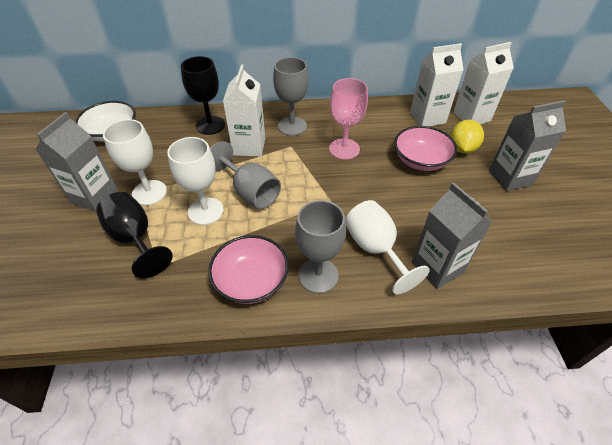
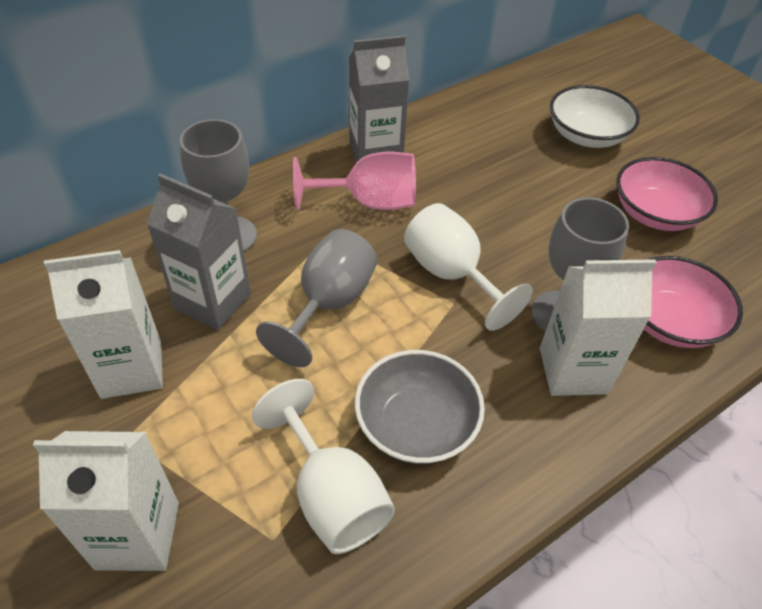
black goblet: [96,192,173,279] [181,56,225,135] = 2 -> none = 0
grey bowl: none = 0 -> [355,350,485,464] = 1
grey carton: [35,112,118,212] [412,182,493,289] [489,100,566,191] = 3 -> [147,173,251,330] [349,35,410,163] = 2
white goblet: [103,119,167,206] [167,137,224,225] [345,200,430,294] = 3 -> [252,379,395,554] [404,203,533,331] = 2
yellow lemon: [451,120,484,154] = 1 -> none = 0

